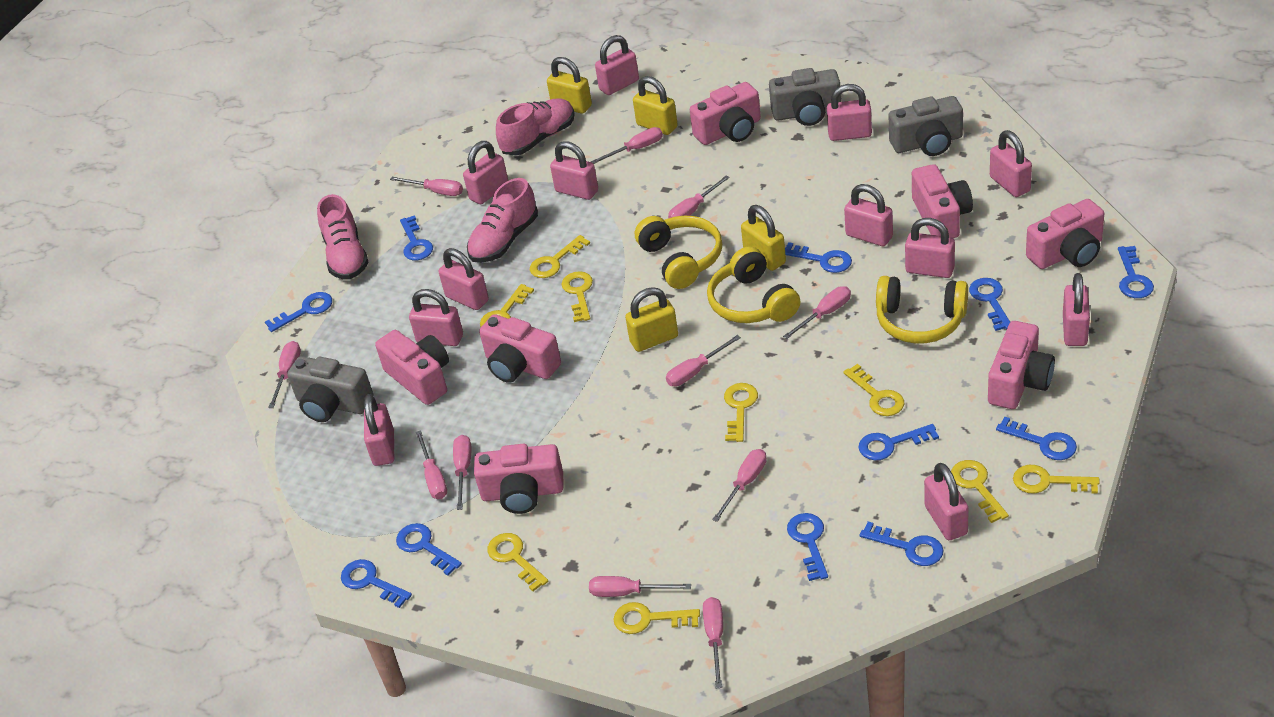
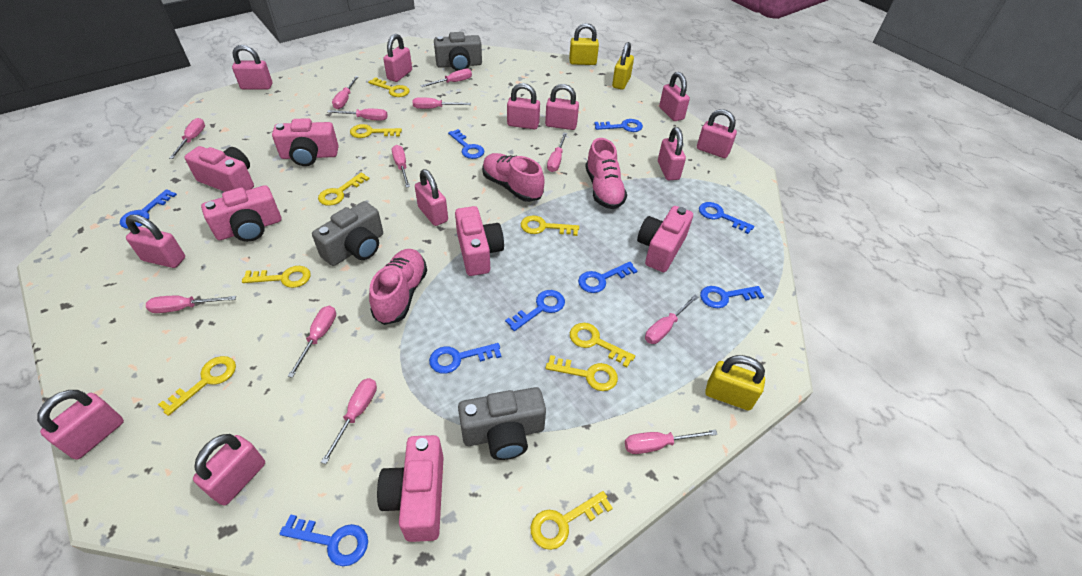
blue key: [265,292,332,332] [341,559,412,608] [396,523,462,576] [400,215,433,260] [785,242,852,273] [787,513,828,581] [858,424,939,460] [860,522,944,566] [969,278,1010,331] [996,417,1077,460] [1118,246,1154,298] = 11 -> [120,189,177,229] [279,514,368,566] [429,343,501,374] [448,129,485,159] [505,290,565,331] [578,262,637,293] [594,119,643,132] [699,202,754,234] [700,286,764,308] = 9
pink camera: [375,330,449,405] [474,444,563,514] [479,314,561,383] [690,82,761,145] [912,164,973,238] [988,321,1055,409] [1026,199,1104,269] = 7 -> [184,146,254,192] [201,185,281,242] [272,118,339,166] [377,435,444,542] [455,206,504,276] [637,206,693,272] = 6
pink padlock: [364,394,394,466] [409,289,463,346] [439,248,489,310] [463,141,508,204] [550,141,598,200] [595,35,639,95] [827,84,872,141] [844,184,893,246] [905,218,955,278] [924,463,969,540] [990,130,1032,197] [1063,273,1090,346] = 12 -> [37,390,124,460] [126,215,185,268] [193,434,265,506] [232,45,272,89] [383,34,412,82] [415,169,448,226] [507,83,540,129] [545,84,579,130] [658,127,686,180] [659,72,690,121] [697,109,737,158] = 11
pink screwdriver: [268,341,301,408] [390,177,463,196] [416,430,447,499] [453,435,471,510] [589,576,691,597] [591,127,663,164] [666,335,741,386] [668,175,730,218] [703,597,723,688] [712,449,767,522] [783,286,851,339] = 11 -> [146,296,236,313] [169,118,205,159] [288,306,336,378] [321,378,377,464] [328,109,388,121] [332,76,359,109] [392,145,410,188] [413,97,471,109] [421,69,472,87] [547,133,567,172] [625,429,718,454] [645,295,699,344] = 12
yellow headphones: [635,216,722,289] [707,246,800,323] [876,276,968,344] = 3 -> none = 0
yellow padlock: [547,57,592,114] [625,287,678,352] [633,76,678,135] [741,205,786,271] = 4 -> [569,23,599,65] [612,42,634,90] [705,355,765,410] = 3

